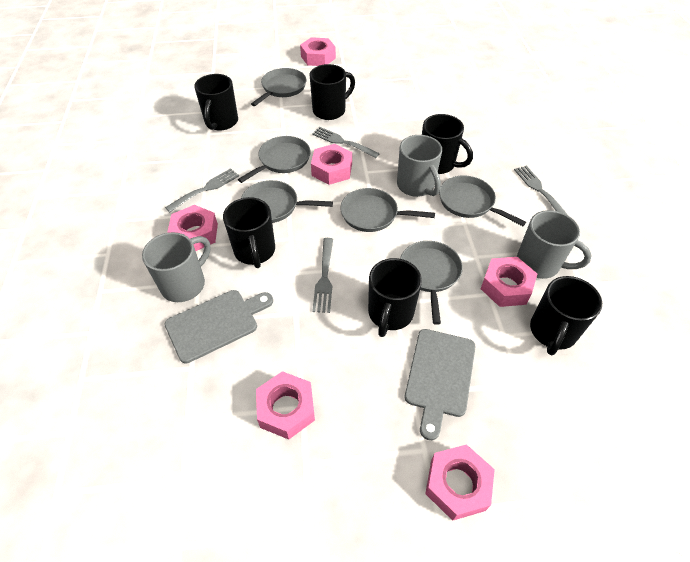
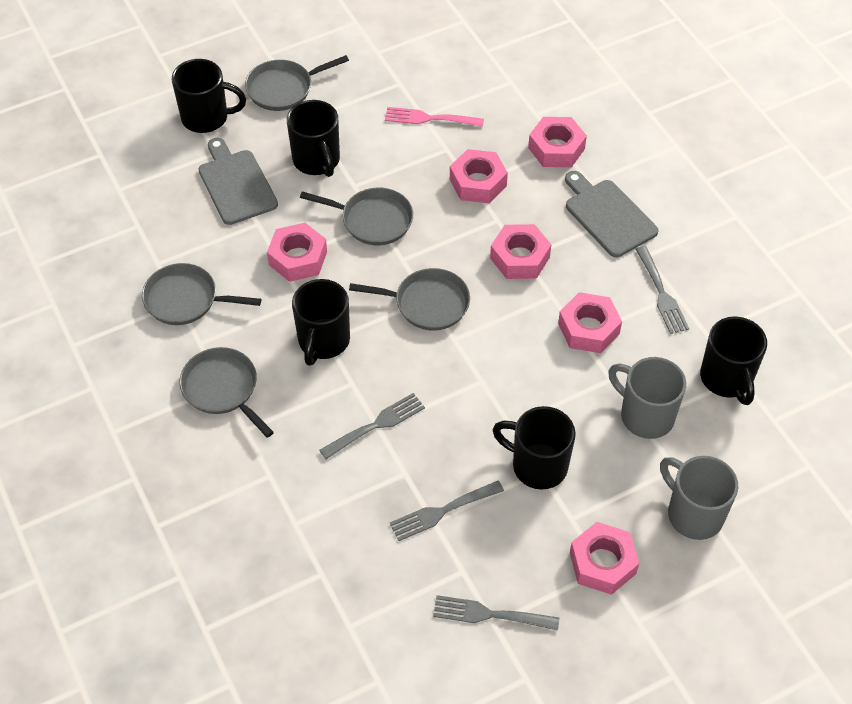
black mug: [194,74,238,131] [223,197,275,268] [310,64,355,120] [368,258,422,337] [422,114,473,174] [530,276,602,355] = 6 -> [171,59,246,133] [287,100,340,177] [292,279,350,366] [492,406,576,489] [700,316,767,405] = 5
grey mug: [142,232,211,302] [397,135,442,197] [517,210,592,279] = 3 -> [608,357,686,439] [660,456,738,540] = 2
grey pan: [238,136,311,183] [241,180,333,223] [251,68,307,106] [340,188,435,232] [400,241,463,325] [439,175,526,226] = 6 -> [142,263,261,325] [180,347,274,438] [245,55,349,111] [300,188,413,245] [349,268,470,331] = 5
pink fork: none = 0 -> [385,107,484,127] = 1

